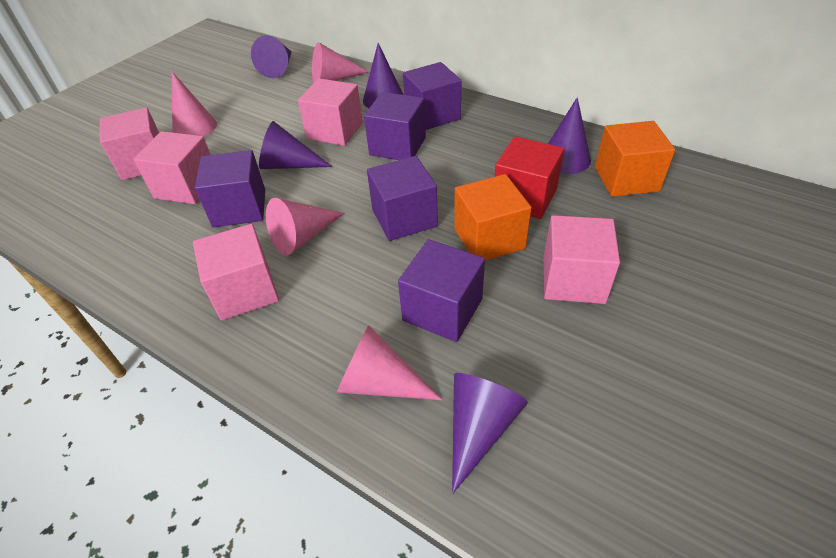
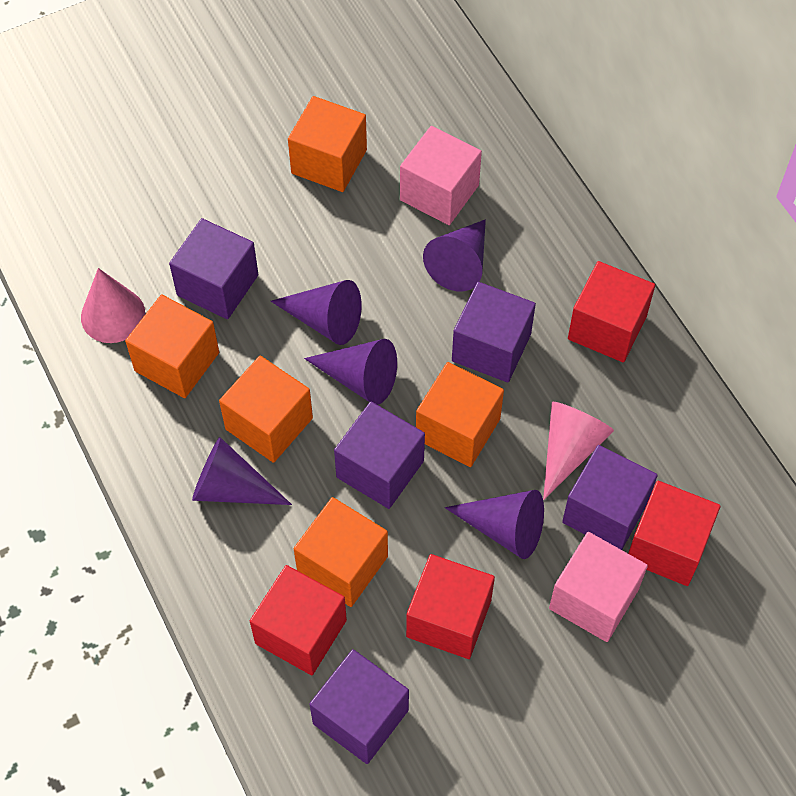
orange cube: [454,174,531,261] [595,121,675,197] = 2 -> [125,294,219,398] [219,356,313,463] [288,96,367,192] [294,497,388,607] [416,362,504,467] = 5
pink cone: [172,72,217,137] [266,198,345,255] [312,42,369,83] [337,325,443,400] = 4 -> [81,268,145,343] [543,402,614,500] = 2
pink cube: [100,107,159,180] [133,131,211,204] [193,224,279,320] [298,78,363,146] [544,215,620,304] = 5 -> [400,126,482,225] [549,532,648,642] = 2
red cube: [495,136,564,219] = 1 -> [250,565,347,675] [406,554,495,659] [568,261,655,362] [628,480,720,586] = 4

